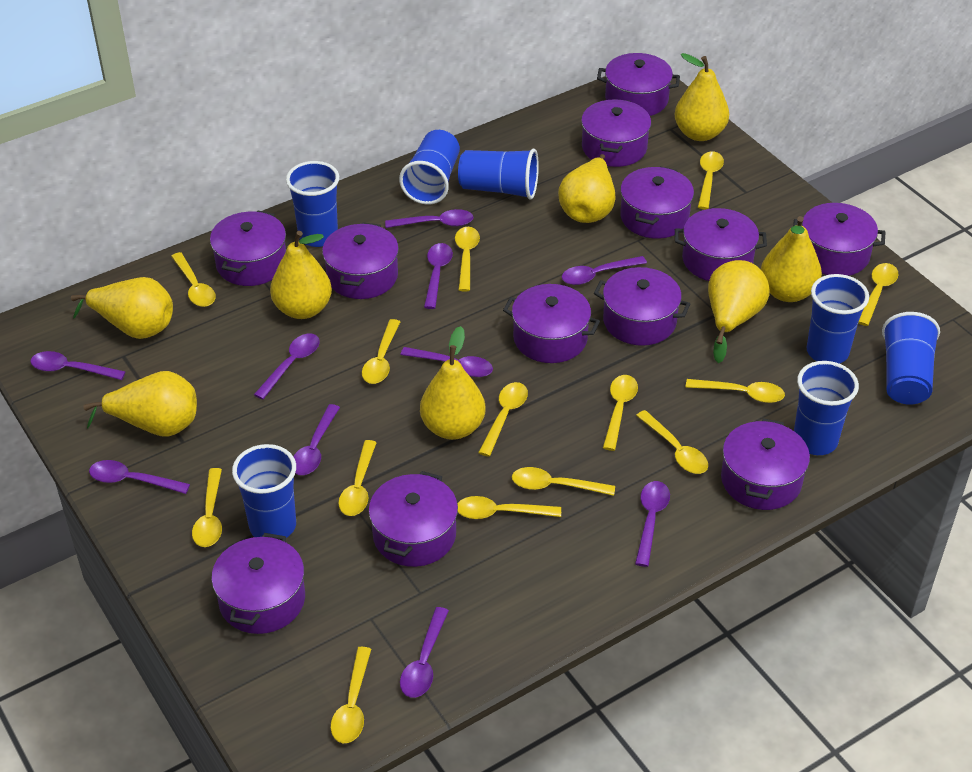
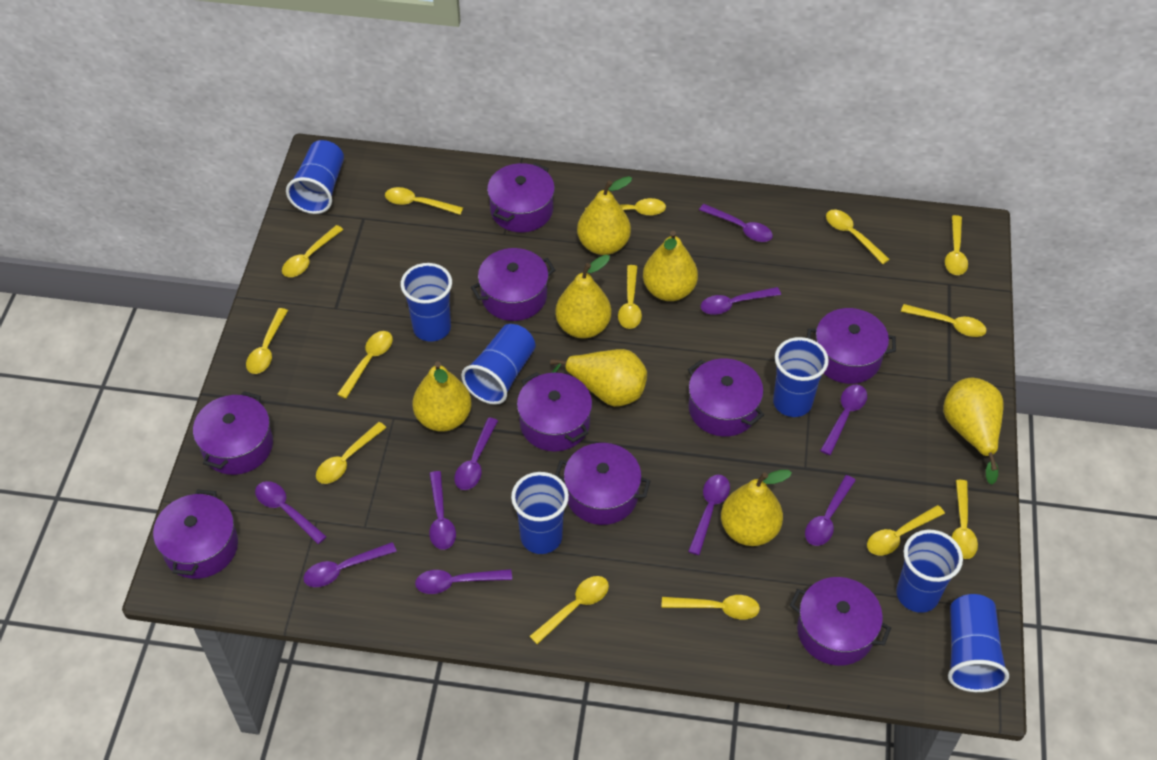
purple pot: [210,210,286,286] [211,533,305,634] [322,222,399,299] [369,471,458,567] [503,284,600,363] [581,99,651,167] [594,267,690,346] [597,53,680,116] [620,166,694,239] [675,208,767,281] [721,418,810,510] [793,203,885,276] = 12 -> [153,489,238,579] [193,391,273,475] [471,248,555,321] [487,163,555,232] [517,372,592,452] [555,443,650,525] [688,358,764,437] [790,577,891,666] [807,308,896,384] = 9
yellow pear: [71,277,173,339] [83,371,197,437] [270,231,332,319] [420,326,486,440] [558,154,616,223] [675,53,729,141] [708,260,770,363] [761,216,822,302] = 8 -> [413,361,472,432] [550,349,647,407] [555,255,611,339] [577,176,632,255] [643,231,698,301] [721,470,792,546] [943,378,1004,485] = 7

